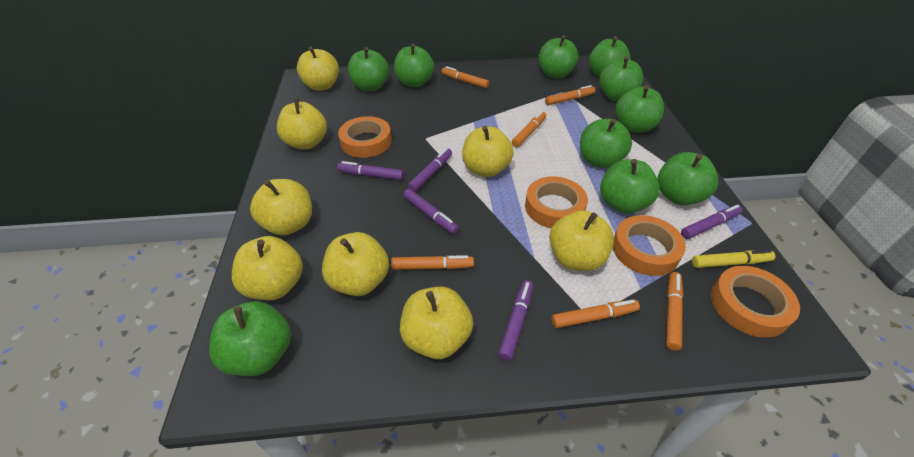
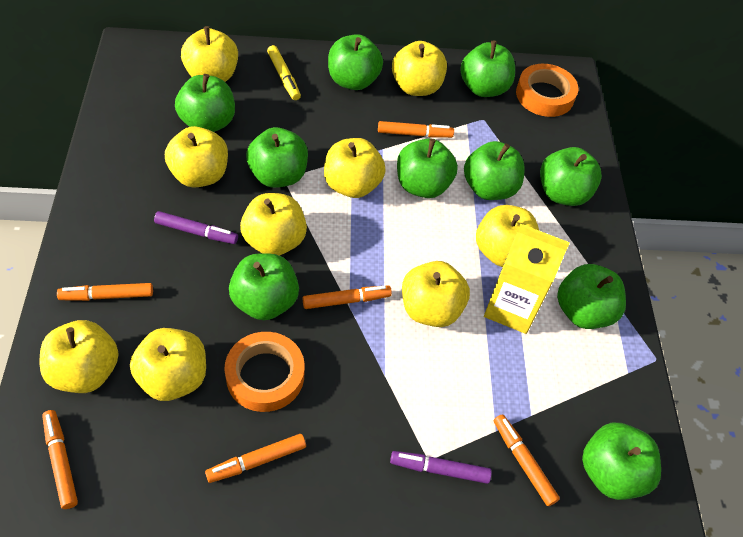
orange tape: [338,116,392,158] [525,176,588,228] [613,215,686,276] [711,266,800,338] = 4 -> [224,332,304,412] [516,64,578,117] = 2
purple marker: [337,161,404,180] [403,189,459,234] [408,148,452,192] [498,280,533,361] [681,205,743,239] = 5 -> [154,211,238,244] [390,451,492,484] = 2
yellow apple: [232,236,303,300] [250,179,312,235] [277,98,327,149] [297,47,339,91] [322,232,389,296] [400,287,473,359] [462,126,514,177] [549,210,614,271] = 8 -> [40,320,119,393] [130,328,206,401] [165,126,228,187] [181,26,238,82] [240,193,307,256] [324,138,386,198] [392,41,447,96] [402,261,470,327] [476,205,539,267] = 9
yellow carton: none = 0 -> [484,224,570,334] = 1

